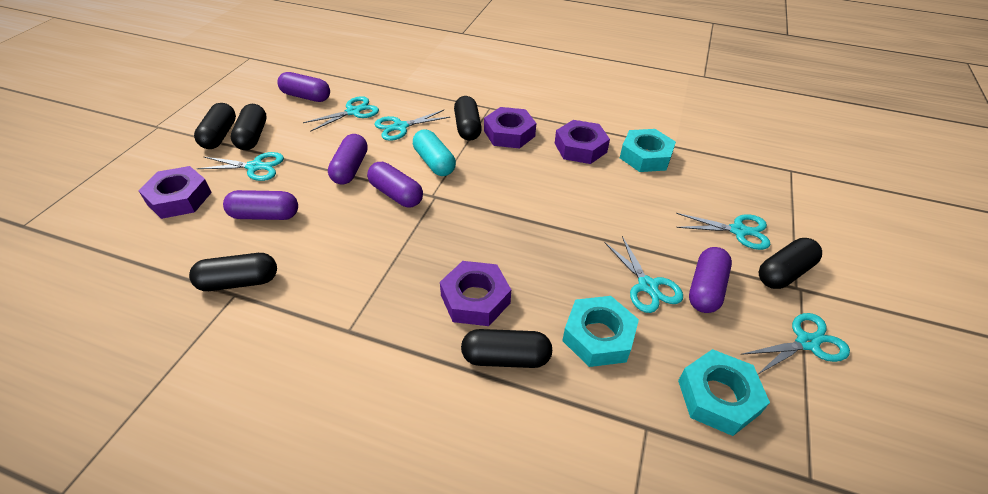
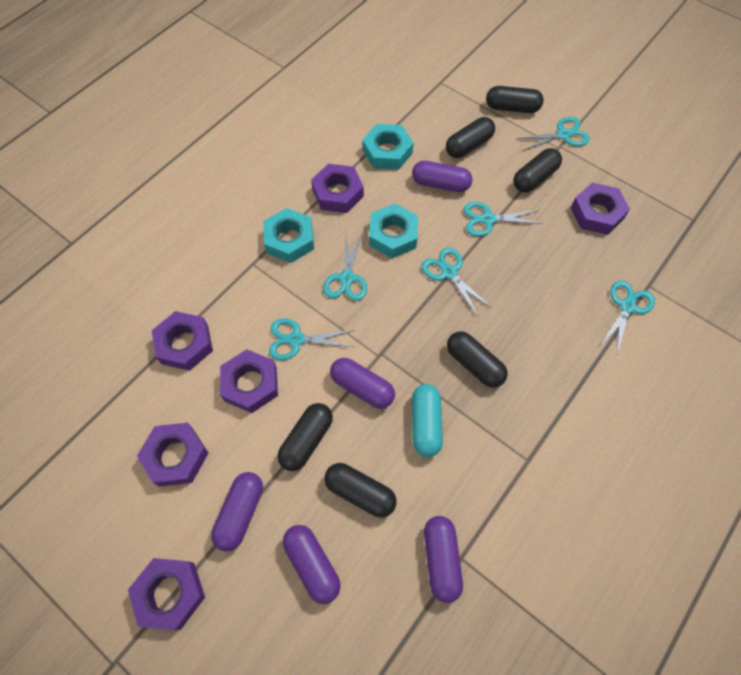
purple nut: [139,166,212,219] [440,261,511,326] [484,107,536,149] [555,120,610,164] = 4 -> [128,558,205,630] [137,423,208,487] [152,311,213,371] [220,349,278,413] [311,164,364,213] [571,183,630,235] = 6

